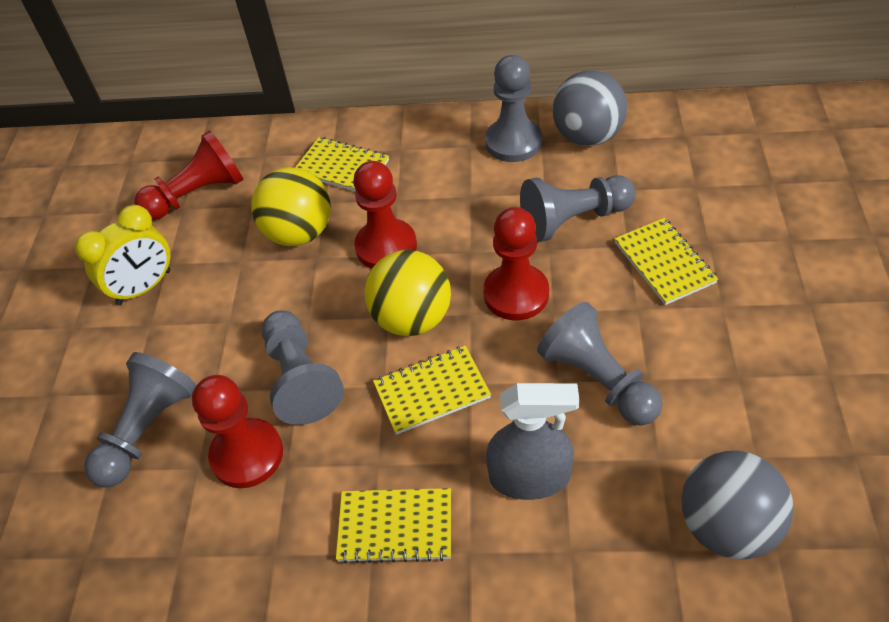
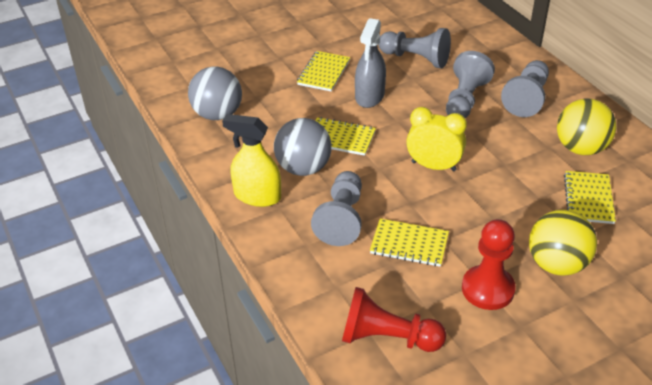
grey pawn: [84,352,196,487] [262,310,344,425] [485,55,542,162] [520,175,635,242] [537,302,663,426] = 5 -> [311,171,362,246] [378,28,451,68] [446,51,495,119] [501,60,549,117] = 4
red pawn: [134,130,243,220] [192,375,283,488] [353,161,417,269] [483,207,549,320] = 4 -> [342,287,446,352] [462,219,516,310] = 2
yellow spray bottle: none = 0 -> [222,114,281,207] = 1

